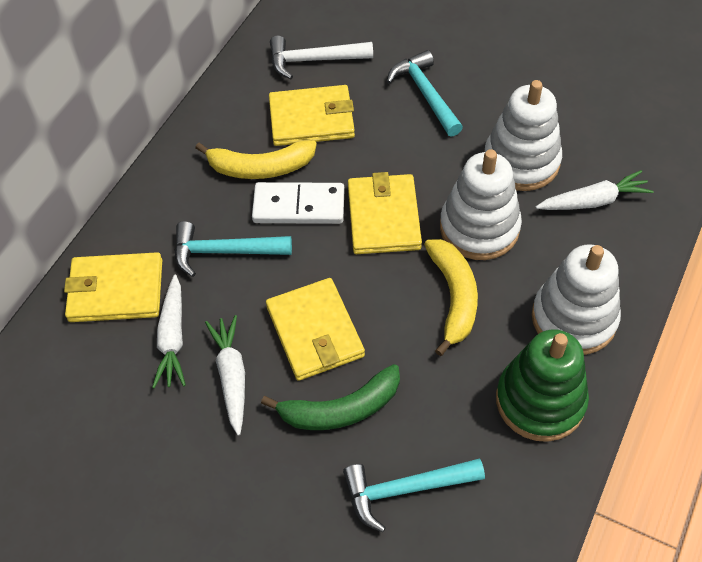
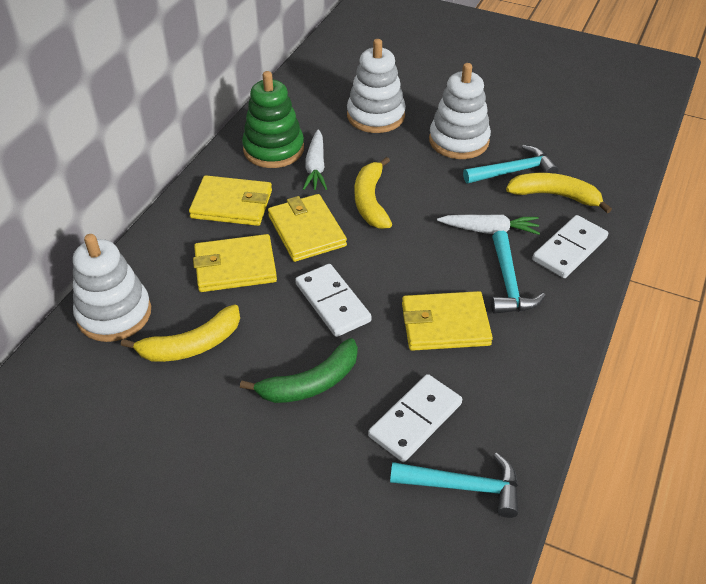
white carrot: [152,275,186,388] [205,315,245,436] [536,170,654,210] = 3 -> [303,129,327,190] [437,214,540,235] = 2
white domino: [252,182,345,224] = 1 -> [295,264,372,337] [368,374,462,462] [532,215,608,278] = 3
white hammer: [270,36,373,79] = 1 -> none = 0
yellow banana: [195,140,317,179] [424,239,478,356] = 2 -> [121,305,240,362] [355,157,392,229] [506,173,612,213] = 3

